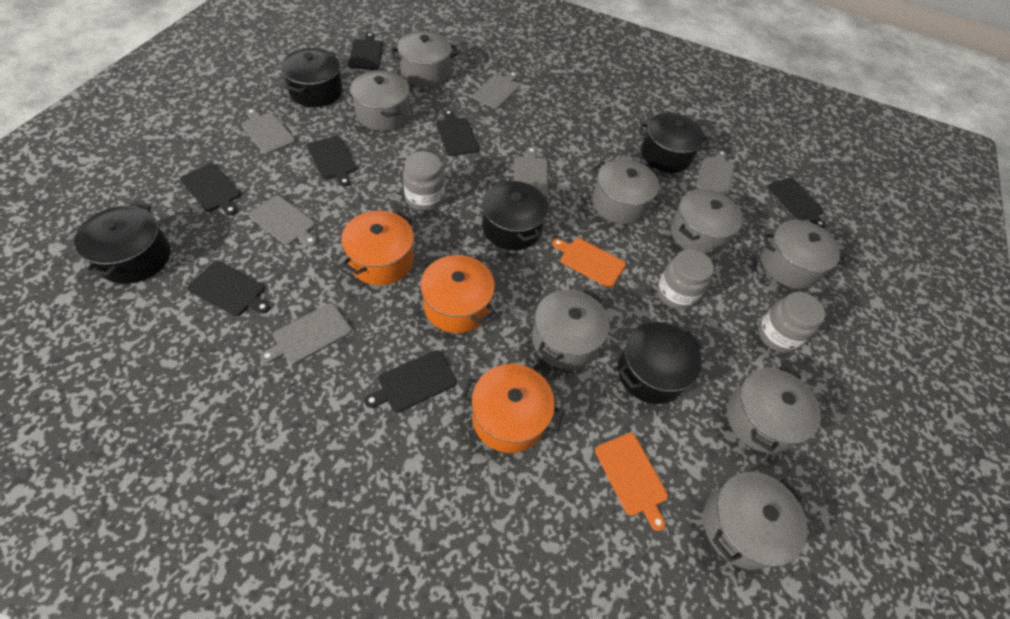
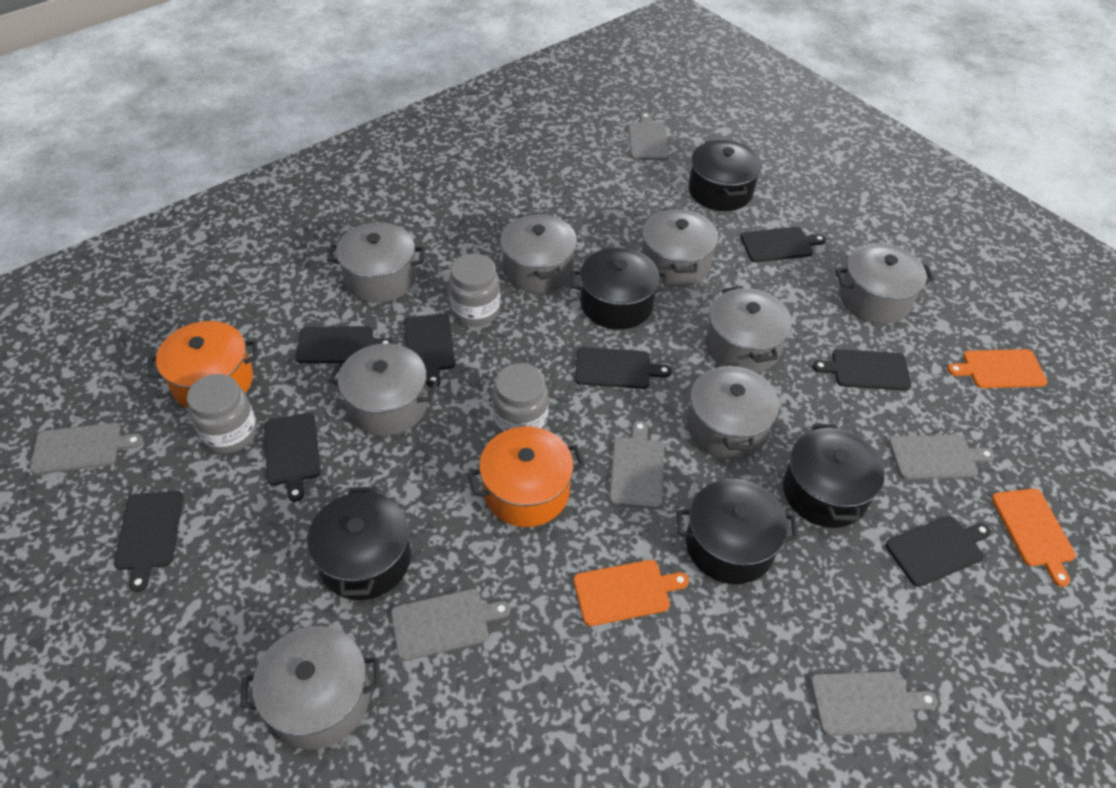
black cutting board: [180,163,241,216] [187,262,270,316] [307,136,357,187] [348,32,383,70] [364,350,457,413] [436,109,479,156] [768,177,825,228] = 7 -> [114,491,183,592] [264,413,321,502] [295,326,393,363] [404,314,455,387] [575,347,672,389] [740,227,826,262] [813,349,911,391] [886,516,991,587] = 8
orange cutting board: [552,238,626,288] [595,433,668,531] = 2 -> [574,560,689,626] [947,349,1048,388] [991,488,1076,587] = 3
orange pot: [341,211,414,285] [420,255,495,333] [461,364,564,453] = 3 -> [148,321,258,408] [468,427,585,527] = 2

